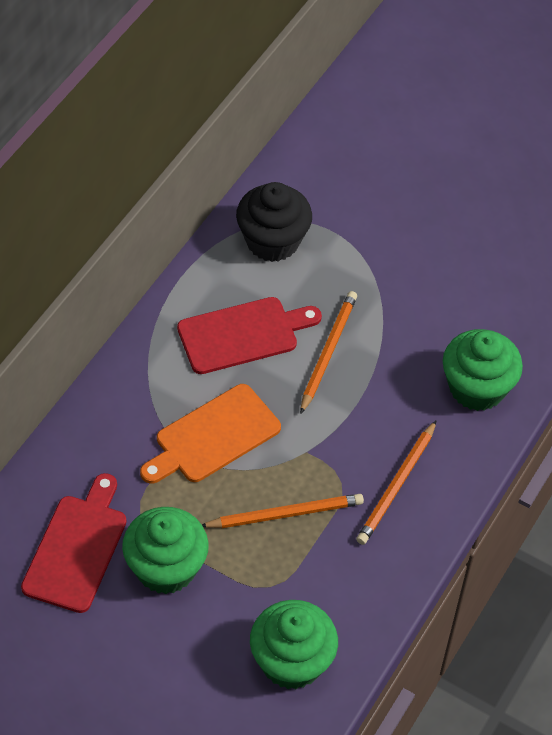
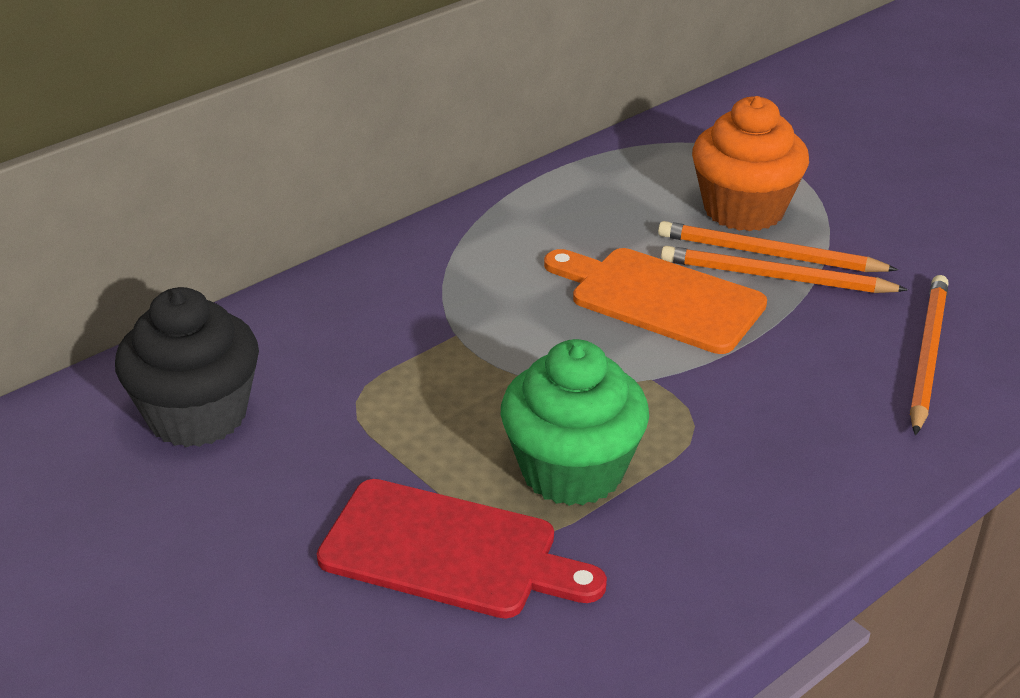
green cupcake: [122,507,209,594] [250,600,338,689] [443,329,523,411] = 3 -> [501,339,649,506] = 1
orange cupcake: none = 0 -> [692,96,809,231] = 1
red cutting board: [21,473,126,613] [177,297,322,374] = 2 -> [317,479,607,618] = 1

